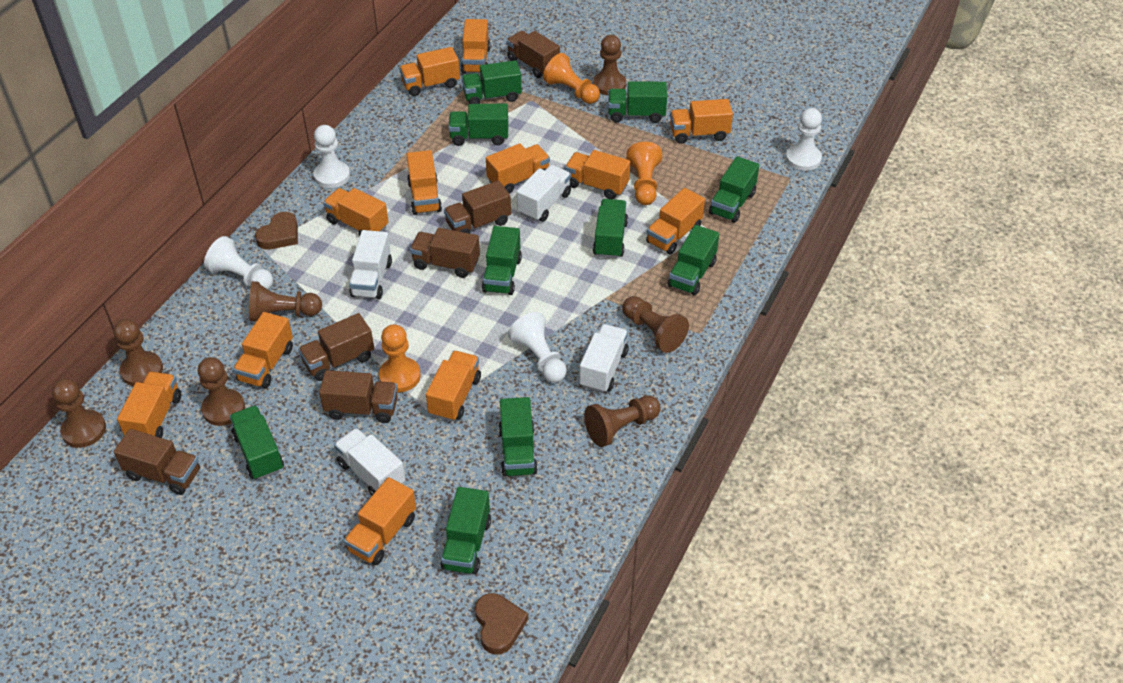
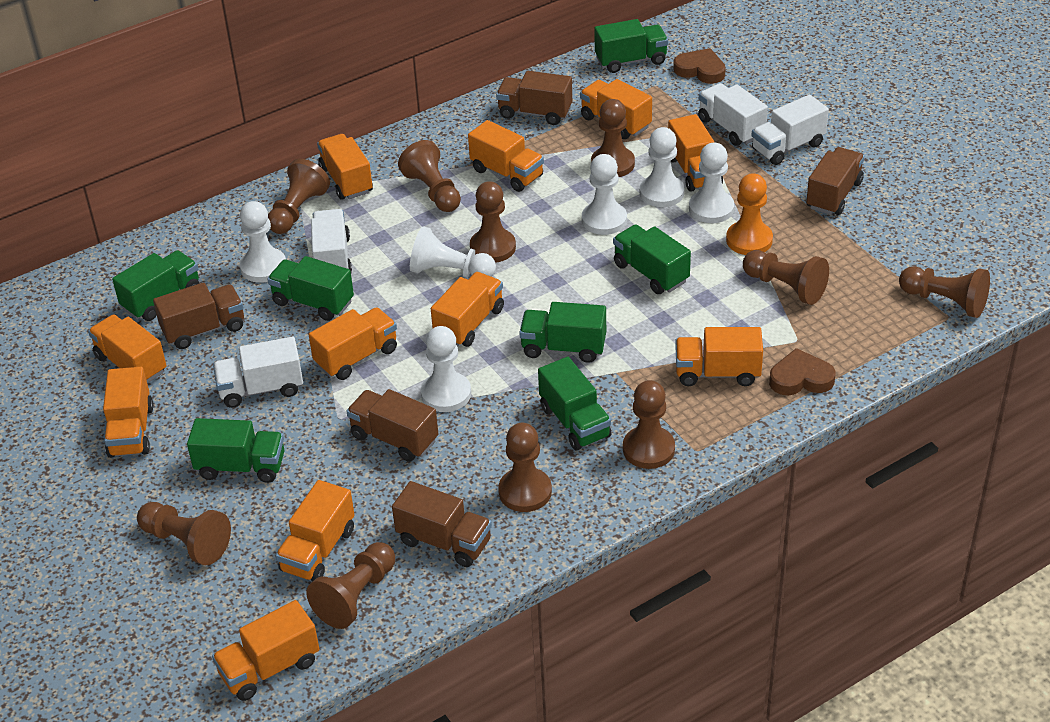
brown pawn: [52,379,106,448] [113,319,163,386] [198,357,245,426] [249,281,322,322] [584,395,661,447] [593,35,626,95] [622,296,689,353] = 7 -> [137,502,231,565] [268,159,330,234] [306,542,395,629] [398,140,461,212] [470,181,516,263] [498,423,552,512] [591,99,635,177] [623,380,675,469] [743,250,829,305] [899,266,990,318] = 10
brown truck: [114,429,200,495] [298,313,374,381] [319,370,398,423] [410,228,480,278] [444,181,511,234] [506,31,560,78] = 6 -> [153,282,244,349] [346,389,438,462] [392,481,492,567] [496,71,572,125] [806,147,864,215] = 5
green truck: [229,405,284,480] [441,487,491,574] [449,104,508,146] [462,60,522,104] [482,226,522,295] [499,397,538,477] [593,199,628,258] [608,81,667,123] [668,225,719,296] [709,156,759,223] = 10 -> [112,250,200,321] [187,418,285,483] [267,256,354,321] [519,302,606,363] [538,357,612,450] [594,19,668,73] [613,224,691,294] = 7
orange pawn: [379,324,421,392] [543,53,600,104] [626,142,662,205] = 3 -> [726,173,773,255] = 1
orange truck: [117,372,181,438] [233,312,293,388] [323,188,389,236] [344,477,416,565] [399,47,460,96] [407,150,442,215] [426,351,481,421] [461,19,490,74] [486,143,550,194] [565,150,630,199] [646,188,705,255] [670,99,733,144] = 12 -> [88,315,167,383] [103,367,154,458] [212,600,319,701] [276,480,355,582] [309,307,397,380] [317,134,373,200] [431,272,504,347] [468,120,544,192] [580,79,652,139] [668,114,723,192] [675,327,763,386] = 11
white pawn: [204,236,273,289] [314,125,350,188] [508,312,567,383] [786,108,822,171] = 4 -> [240,201,286,283] [410,226,496,278] [421,326,471,412] [582,154,627,235] [640,127,685,207] [689,143,734,223] = 6

